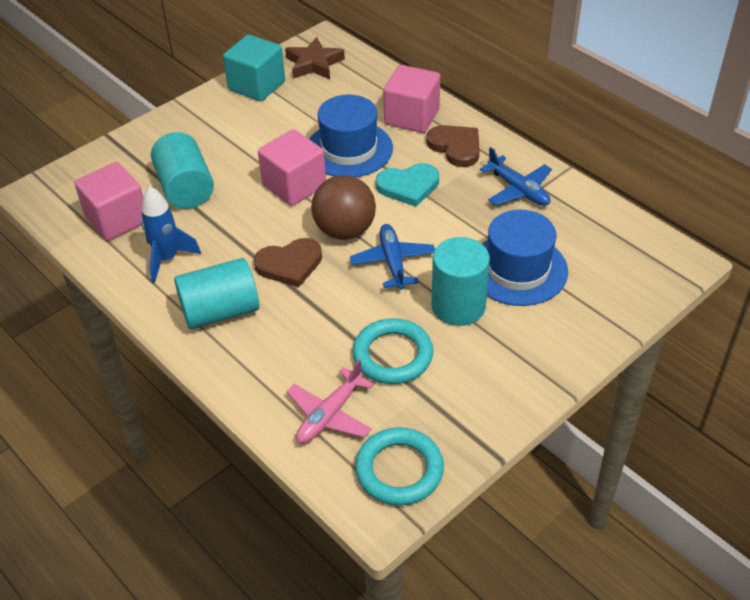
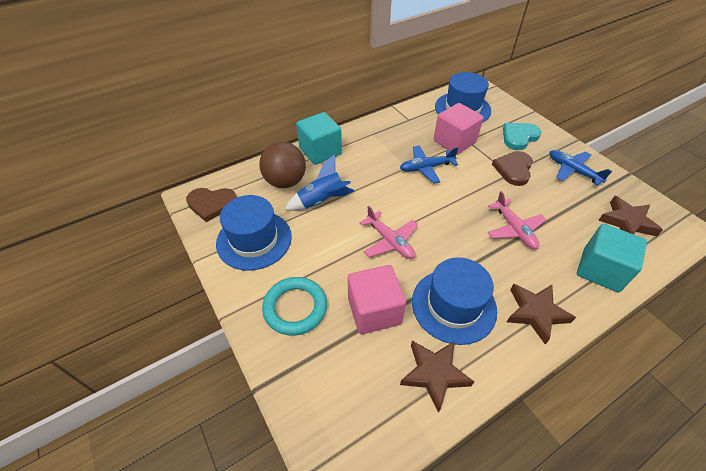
blue hat: [309,95,393,177] [482,210,568,306] = 2 -> [216,195,292,271] [412,257,497,345] [435,72,491,123] = 3
brown star: [285,37,345,79] = 1 -> [400,341,474,413] [507,284,576,344] [598,196,663,236] = 3
pink cube: [74,162,143,241] [258,129,326,206] [383,65,440,133] = 3 -> [348,265,406,334] [434,103,483,155] = 2
pink plane: [287,360,374,444] = 1 -> [360,206,418,259] [488,191,547,249] = 2
turquoise cube: [223,34,285,101] = 1 -> [296,112,342,165] [577,224,647,292] = 2
turquoise cylinder: [151,132,214,209] [174,258,259,329] [432,237,490,326] = 3 -> none = 0
turquoise ring: [352,318,433,384] [355,427,444,506] = 2 -> [262,277,327,336] = 1

